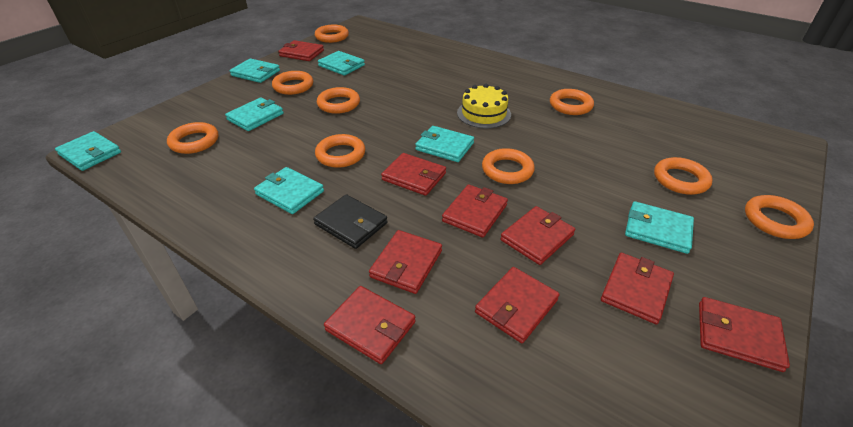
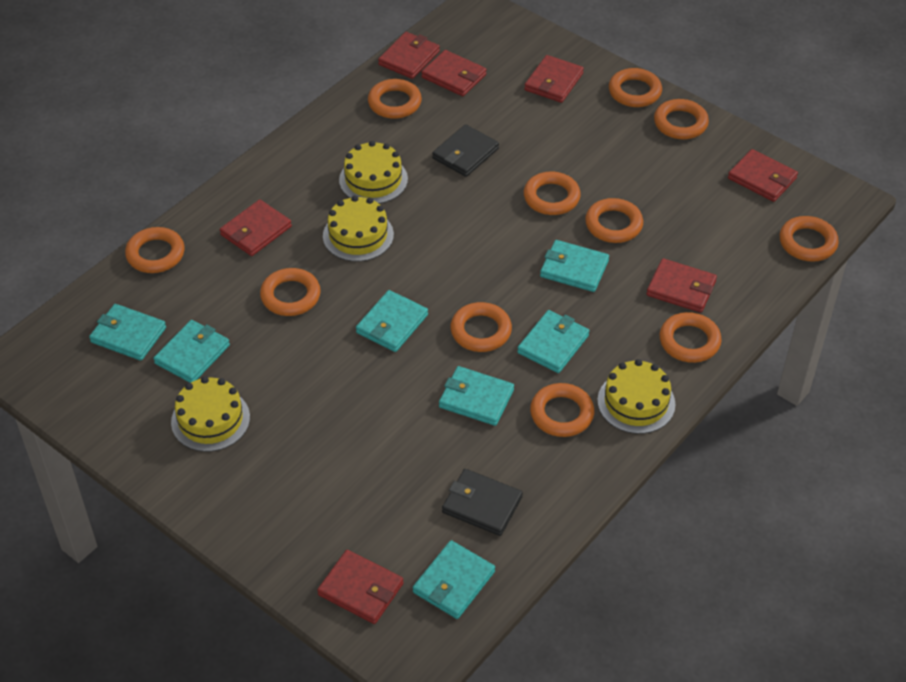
black wallet: [313,194,388,249] = 1 -> [432,124,499,177] [442,469,523,536] = 2
orange ring: [167,122,218,154] [272,71,313,95] [315,25,349,43] [315,134,365,168] [317,87,360,114] [482,148,535,184] [550,89,594,115] [654,157,713,195] [745,195,814,239] = 9 -> [125,227,184,273] [260,268,321,316] [368,79,422,119] [451,302,512,352] [524,172,581,215] [530,383,594,437] [585,198,643,243] [609,68,662,107] [654,99,709,139] [659,312,722,363] [780,216,839,262] = 11
red wallet: [278,40,324,61] [324,286,416,364] [369,230,442,294] [381,153,446,196] [442,185,508,238] [475,267,560,343] [500,206,575,265] [601,253,674,324] [699,297,790,372] = 9 -> [220,199,292,256] [317,550,404,624] [378,32,440,79] [421,50,487,96] [524,55,584,103] [646,258,717,313] [728,149,798,202] = 7
yellow cake: [457,84,511,128] = 1 -> [171,376,250,452] [323,196,394,262] [339,141,408,204] [597,359,675,434] = 4

